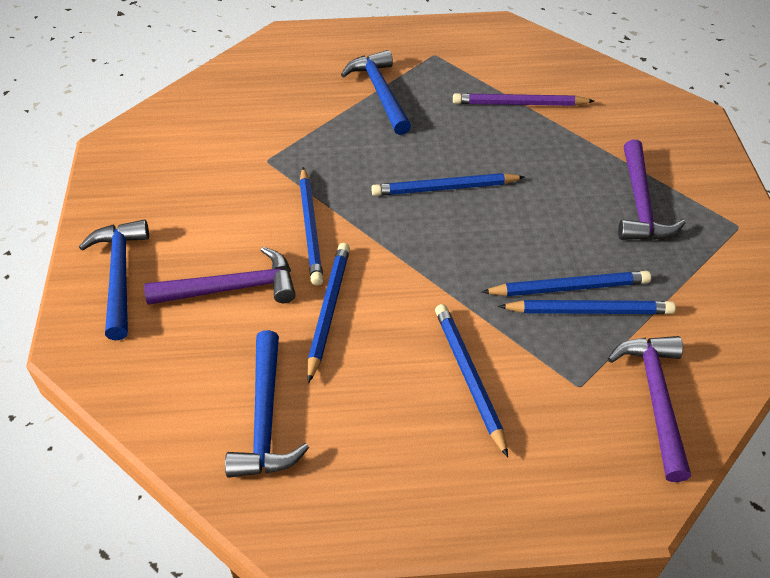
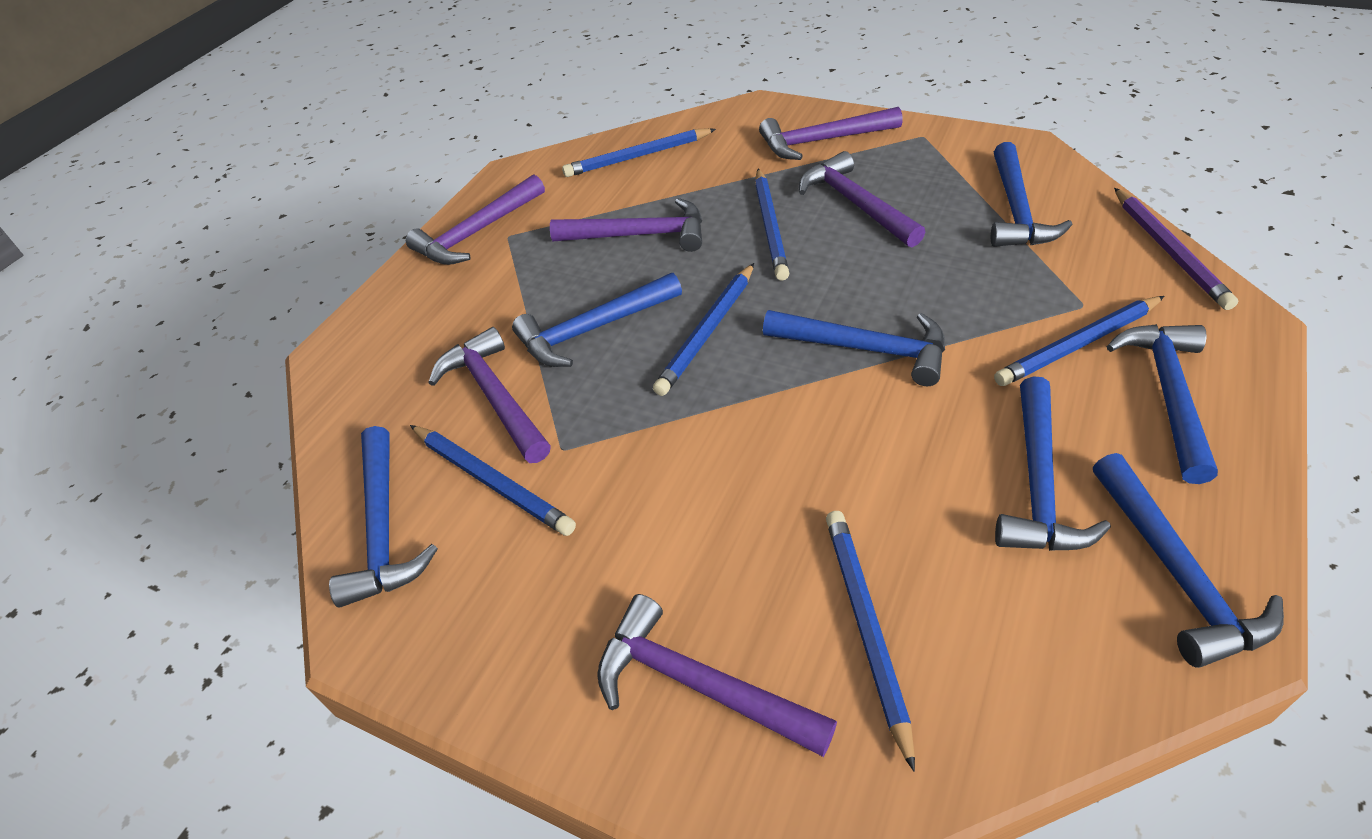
blue hammer: [79,219,149,341] [225,330,309,478] [341,50,411,135] = 3 -> [329,426,438,608] [512,273,682,367] [763,310,945,386] [991,142,1073,247] [995,376,1111,551] [1093,453,1284,668] [1107,324,1218,484] = 7
purple hammer: [144,247,296,305] [608,336,691,482] [618,140,685,240] = 3 -> [406,174,545,265] [428,327,551,463] [550,198,702,252] [597,594,837,757] [759,107,903,160] [799,151,926,247] = 6

